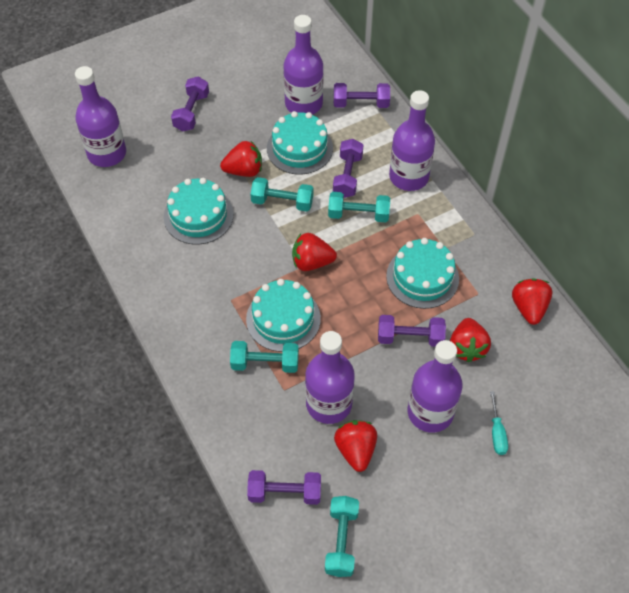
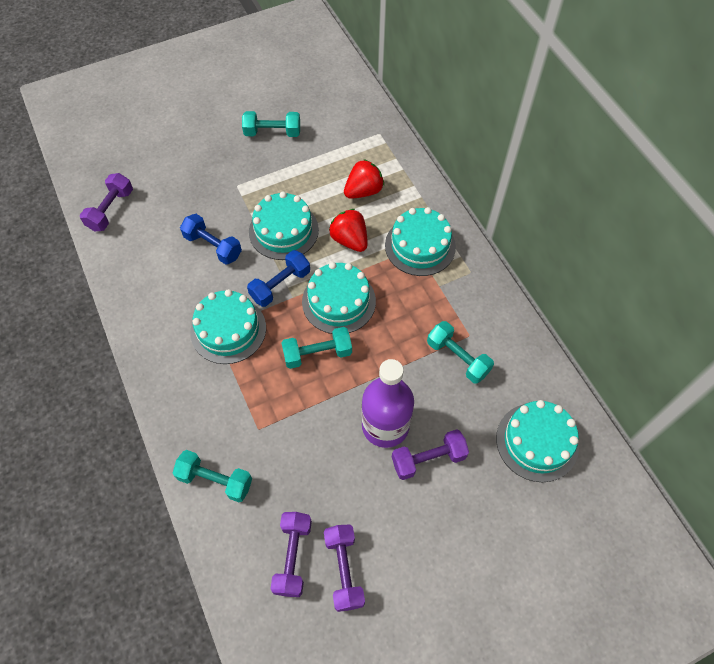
blue dumbbell: none = 0 -> [180,214,242,265] [247,250,310,307] = 2
purple bottle: [75,66,126,167] [283,15,323,115] [305,331,355,424] [389,90,435,191] [408,340,463,433] = 5 -> [361,359,414,448] = 1
purple dumbbell: [171,77,209,132] [247,470,321,505] [333,139,363,198] [334,83,390,108] [378,315,446,347] = 5 -> [80,173,133,231] [270,512,312,597] [324,524,365,612] [392,429,469,480] = 4
red strawberry: [220,141,262,177] [292,233,337,271] [334,420,377,472] [450,318,491,363] [512,278,552,325] = 5 -> [329,209,368,252] [344,159,384,199] = 2
turquoise cake: [164,178,234,245] [246,279,321,352] [267,111,333,174] [386,238,459,309] = 4 -> [190,289,266,364] [249,192,319,260] [302,262,376,334] [385,207,456,276] [496,400,579,482] = 5
turquoise screwdriver: [490,391,508,455] = 1 -> none = 0

